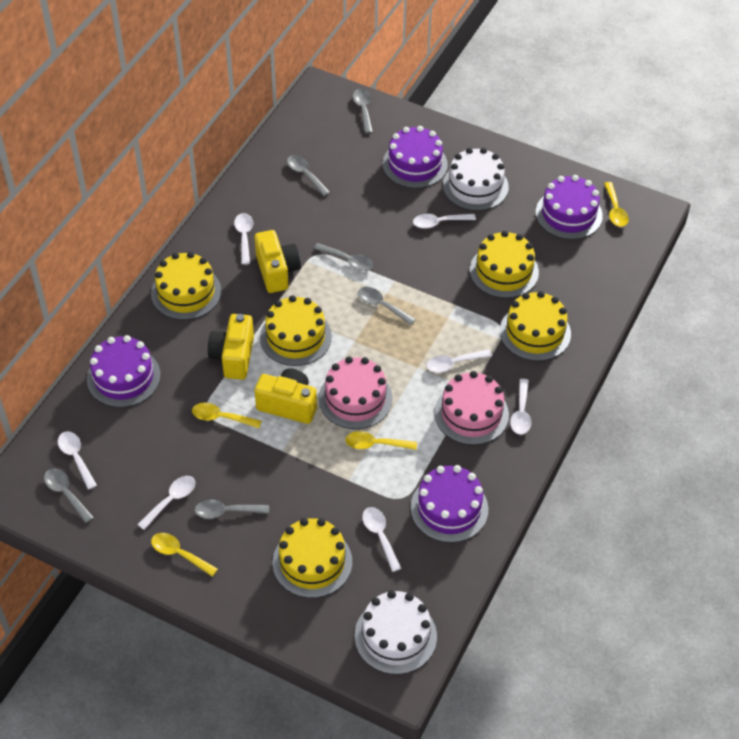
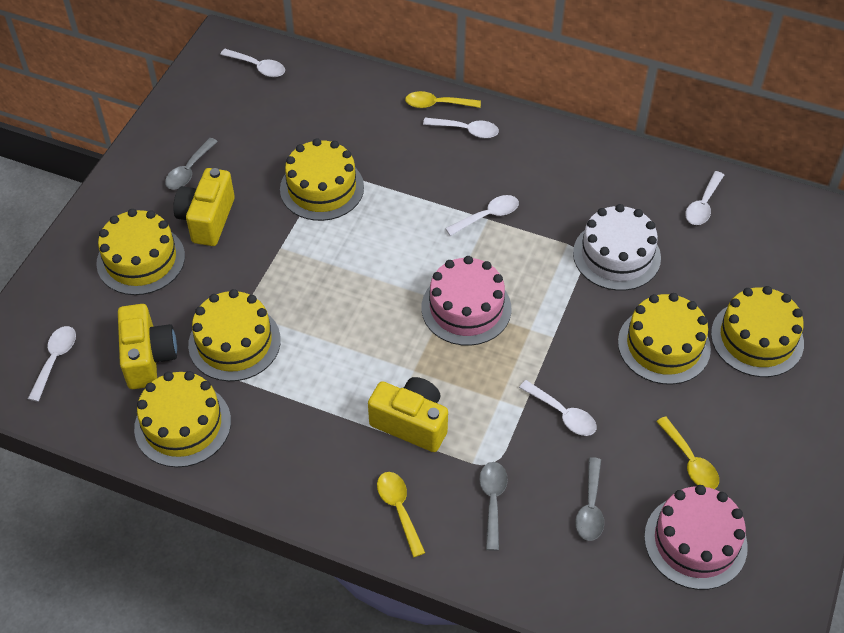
grey spoon: [44,469,94,523] [195,500,269,519] [287,155,330,196] [314,243,373,271] [353,89,373,133] [358,287,416,325] = 6 -> [165,138,218,190] [479,462,508,551] [575,457,604,541] = 3
purple cake: [87,335,161,408] [382,126,448,188] [411,465,488,543] [536,175,603,240] = 4 -> none = 0
white cake: [355,590,437,674] [443,148,509,211] = 2 -> [573,204,661,291] = 1
white spoon: [58,432,97,490] [137,476,196,530] [234,213,253,265] [362,507,402,572] [413,214,476,229] [426,349,492,373] [510,379,531,435] = 7 -> [28,326,76,402] [220,49,285,77] [423,118,499,138] [445,195,519,236] [519,380,597,436] [685,171,724,225] = 6
yellow cake: [151,252,221,320] [260,295,332,366] [273,518,352,598] [470,231,539,298] [500,291,571,361] = 5 -> [96,209,185,295] [134,371,231,467] [188,289,281,381] [280,138,364,221] [618,293,711,385] [711,286,804,377] = 6
yellow spoon: [151,533,218,577] [192,403,261,428] [345,431,417,450] [604,182,629,227] = 4 -> [377,472,425,557] [405,91,481,108] [656,416,719,489] = 3

